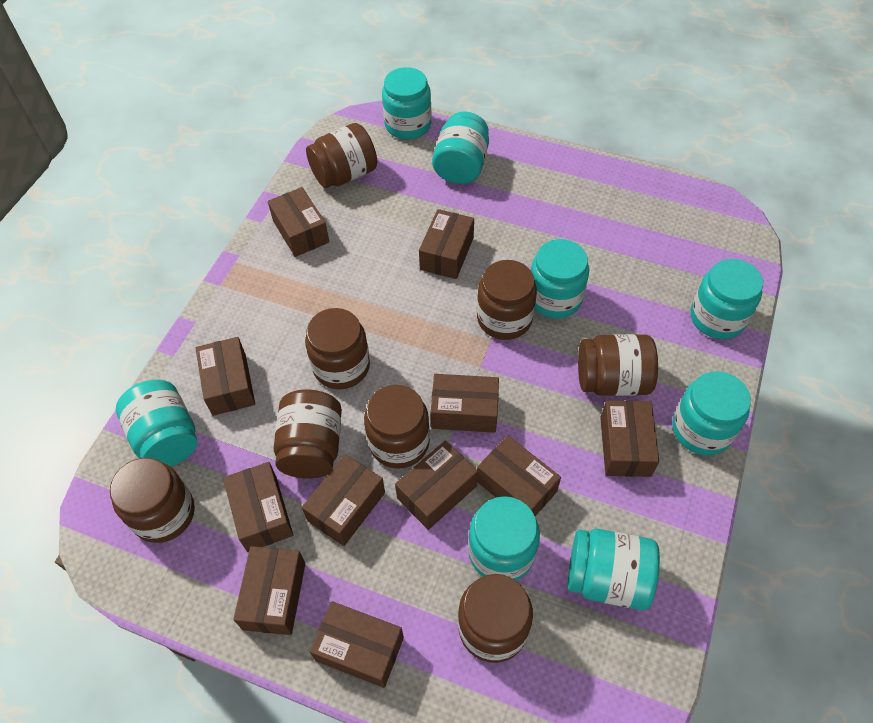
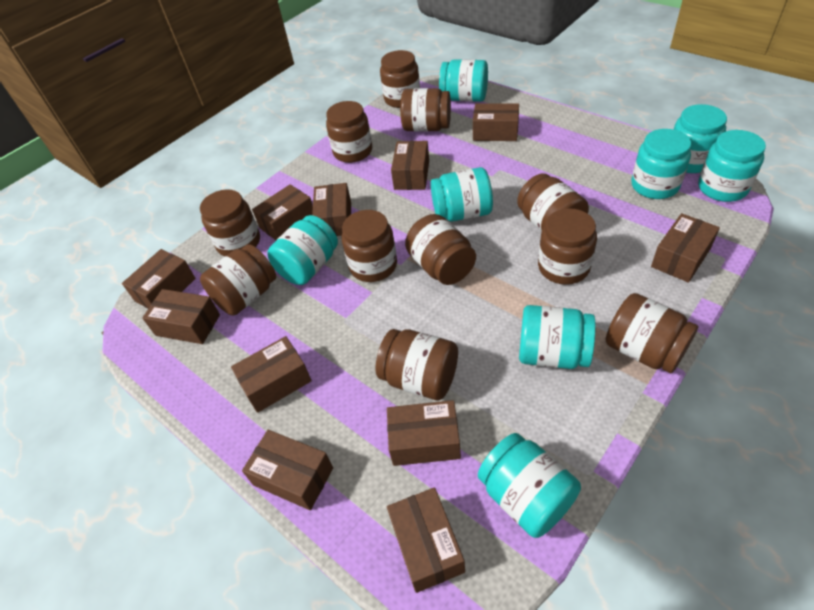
brown jar: [110,458,195,543] [274,390,342,479] [305,308,370,389] [306,123,377,188] [364,385,430,469] [458,574,533,663] [477,260,537,340] [578,334,658,396] = 8 -> [200,189,260,256] [200,244,276,315] [326,101,372,163] [342,210,397,282] [375,329,458,400] [380,50,420,108] [400,88,451,132] [405,214,476,285] [517,173,589,232] [538,208,597,285] [606,293,698,373] = 11

